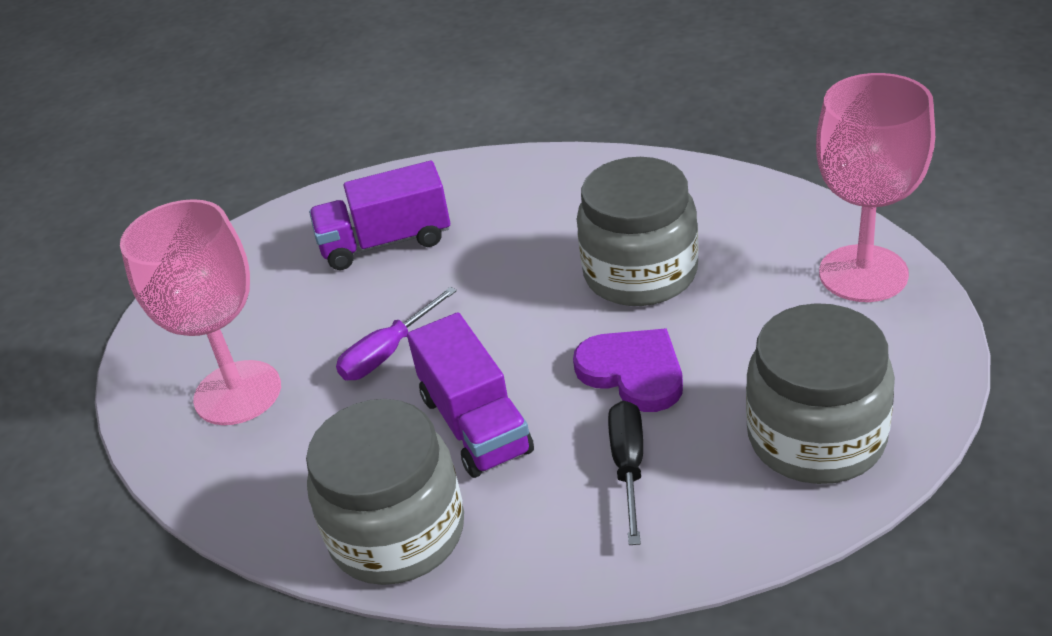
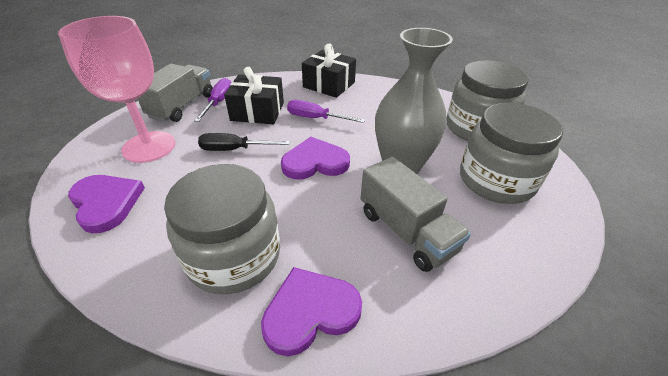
black gift: none = 0 -> [224,67,284,124] [302,43,356,98] = 2
grey truck: none = 0 -> [138,64,213,122] [361,156,471,272] = 2
grey vase: none = 0 -> [375,28,453,174] = 1
pink goblet: [120,199,281,425] [816,73,935,302] = 2 -> [58,16,175,163] = 1
purple heart: [573,329,683,412] = 1 -> [68,175,145,233] [261,267,362,356] [281,137,350,180] = 3
purple screwdriver: [336,287,457,380] = 1 -> [194,78,232,122] [287,100,365,123] = 2
purple truck: [309,161,450,270] [407,312,534,478] = 2 -> none = 0

